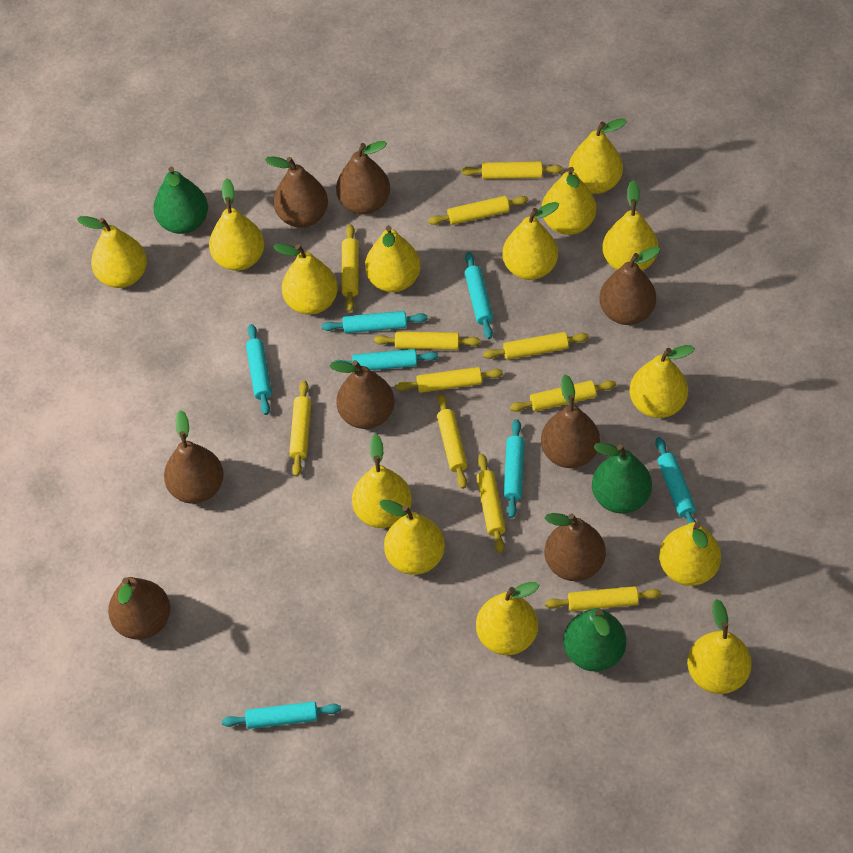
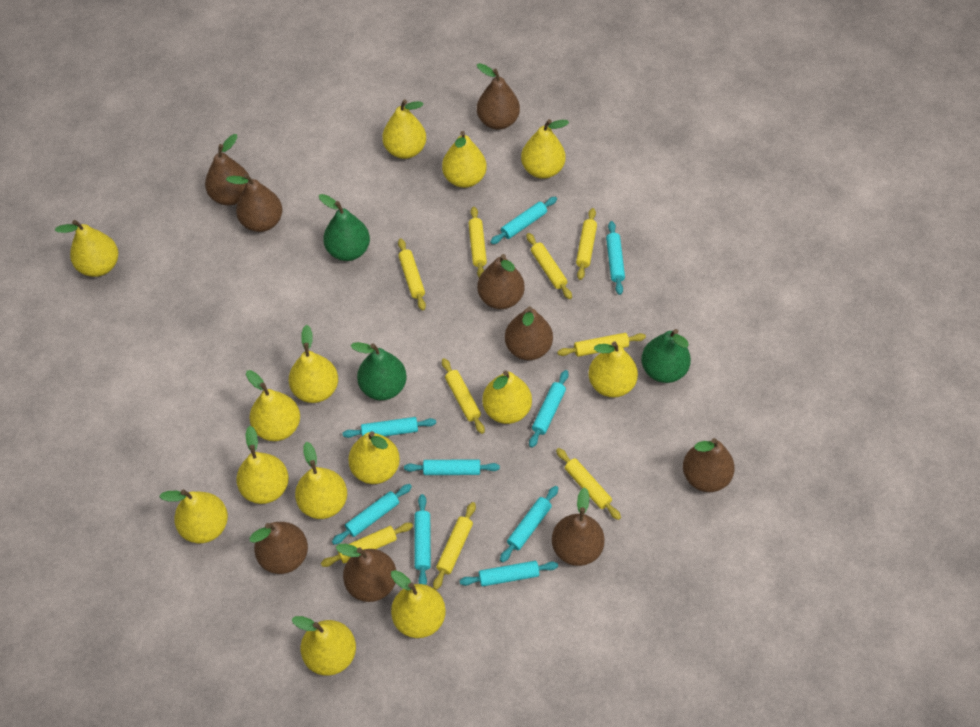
brown pear: [108,577,170,640] [164,410,224,504] [265,157,328,228] [330,360,395,429] [336,141,390,214] [541,375,600,468] [545,513,606,581] [600,247,660,325] = 8 -> [205,134,249,205] [226,174,282,232] [249,522,308,574] [336,544,396,602] [477,63,520,130] [477,254,525,309] [505,306,553,360] [552,487,605,566] [683,438,735,492] = 9
turquoise rolling pin: [222,701,341,729] [246,324,272,415] [322,311,428,333] [333,349,438,370] [465,252,493,339] [504,419,525,518] [655,437,696,524] = 7 -> [332,484,412,545] [342,417,436,438] [404,459,500,475] [414,494,431,585] [459,561,558,586] [490,197,557,244] [500,486,558,563] [529,370,569,448] [606,221,625,295] = 9
yellow rolling pin: [289,380,311,477] [341,224,359,312] [374,331,481,350] [395,367,503,393] [428,196,528,225] [437,394,467,489] [461,161,563,179] [477,454,506,553] [483,332,589,360] [510,380,616,412] [545,586,661,611] = 11 -> [321,523,413,567] [398,238,426,311] [433,502,476,590] [442,358,485,434] [469,207,487,278] [526,233,572,299] [556,448,621,520] [557,333,646,357] [576,208,597,280] = 9

